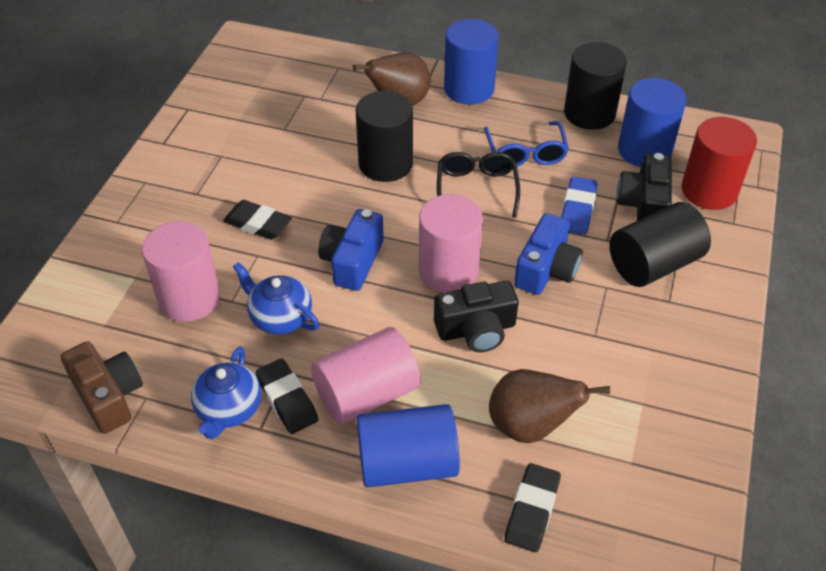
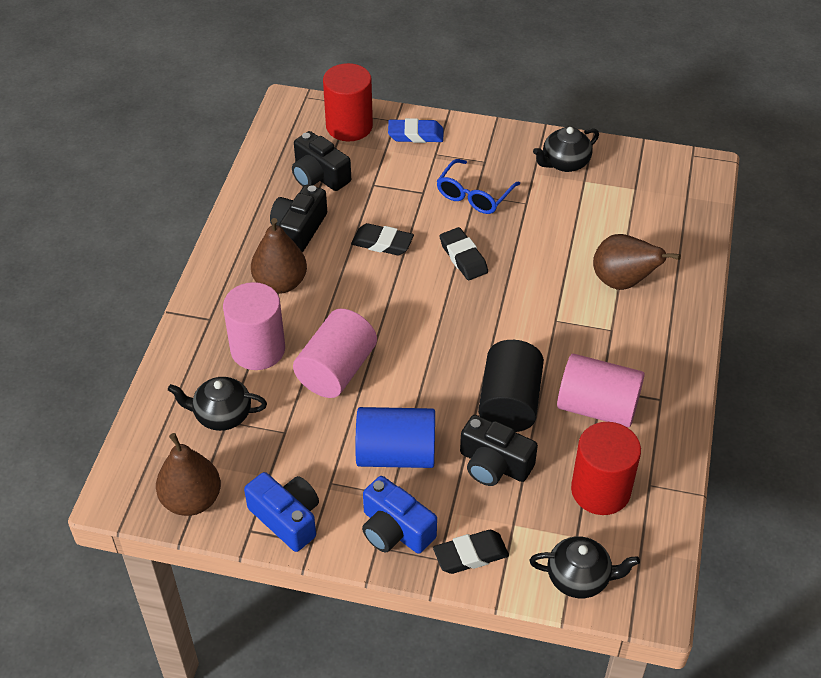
black camera: [434,281,519,352] [617,153,672,221] = 2 -> [270,185,327,252] [292,131,351,191] [460,415,538,486] = 3
black cylinder: [356,91,413,182] [564,42,627,130] [609,202,711,287] = 3 -> [478,340,544,432] = 1
black glasses: [437,152,520,218] = 1 -> none = 0
black teapot: none = 0 -> [168,377,267,431] [529,536,640,598] [533,127,599,172] = 3
blue cylinder: [357,404,460,488] [444,19,499,104] [618,78,687,167] = 3 -> [355,407,435,468] = 1
blue teapot: [191,347,261,439] [233,262,319,334] = 2 -> none = 0
brown camera: [61,341,143,434] = 1 -> none = 0
brown pear: [353,52,430,106] [489,369,610,443] = 2 -> [156,433,221,516] [251,218,307,294] [593,234,681,290] = 3
red cylinder: [682,117,757,210] = 1 -> [323,63,373,141] [571,422,641,515] = 2

